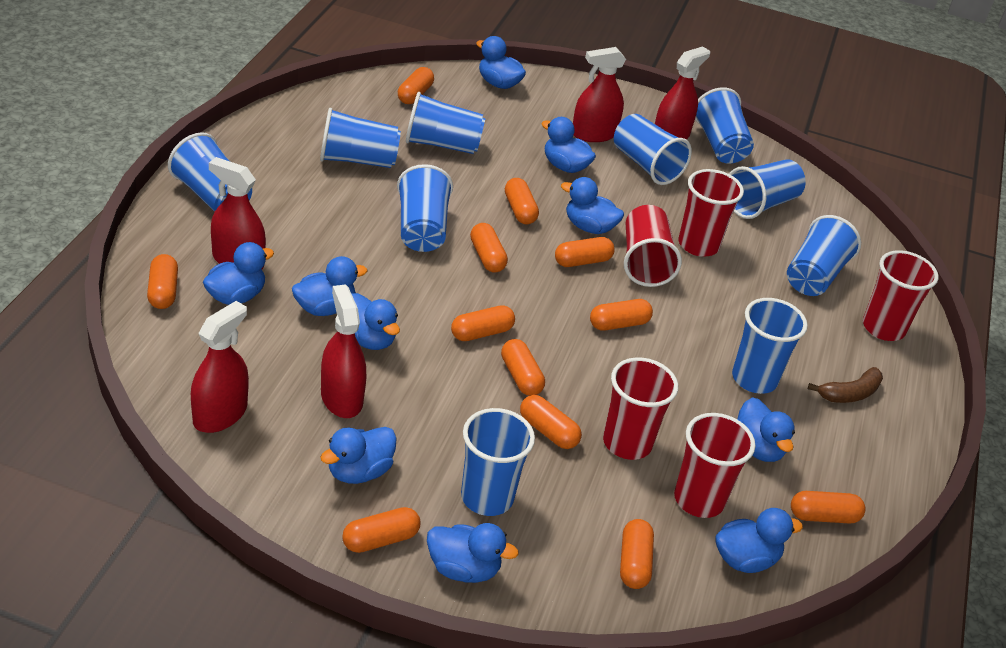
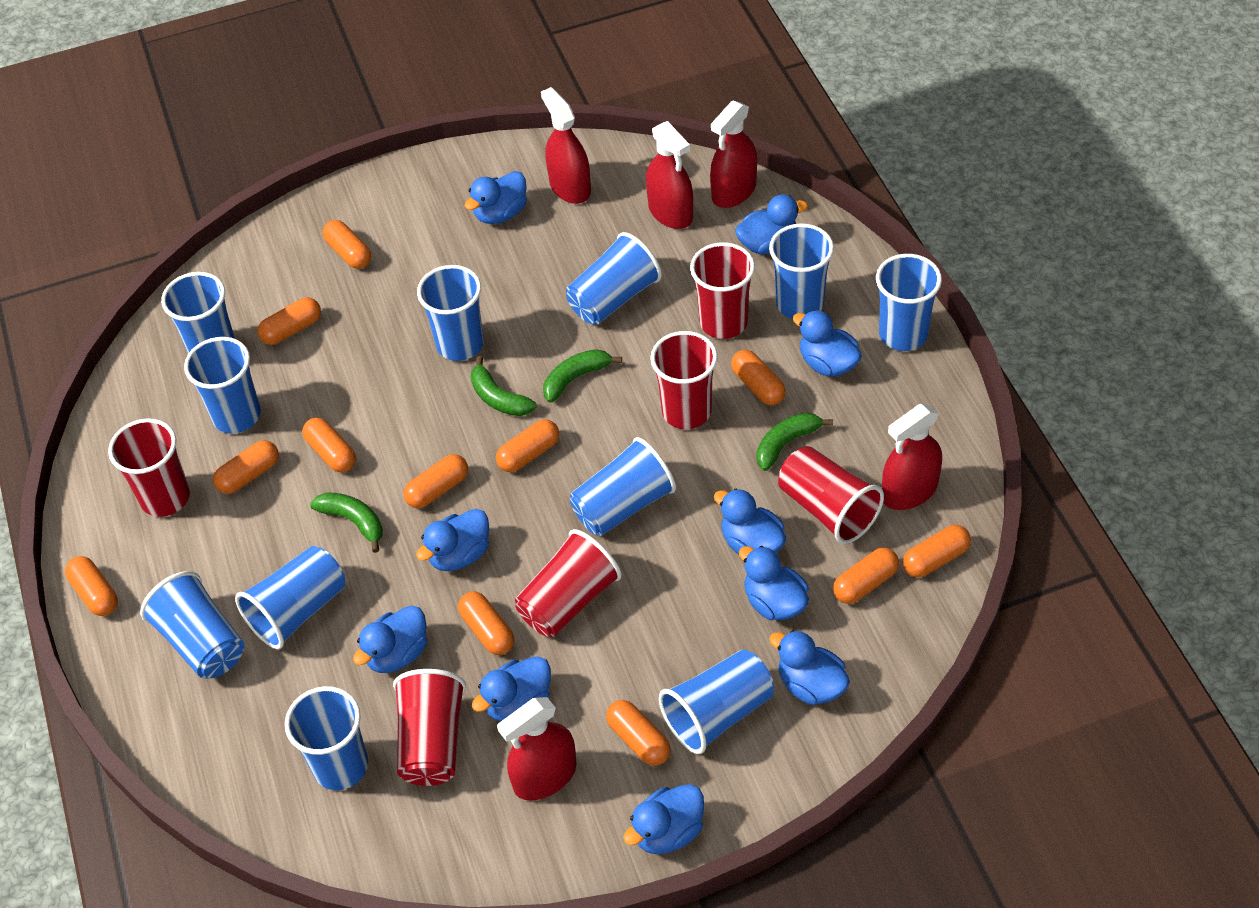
blue cup: [168,132,252,212] [320,108,401,168] [397,164,453,252] [406,92,485,154] [461,408,535,516] [614,114,692,185] [695,87,754,164] [729,159,806,219] [732,298,808,394] [787,215,861,296] = 10 -> [140,571,244,679] [161,272,235,354] [184,337,261,434] [235,546,345,649] [285,686,368,790] [417,265,484,361] [566,232,662,325] [570,437,676,536] [659,650,774,754] [769,223,834,319] [876,254,942,351] = 11
brown banana: [808,367,883,403] = 1 -> none = 0
green banana: none = 0 -> [310,492,383,553] [471,356,537,416] [543,349,622,403] [757,413,833,471] = 4
red cup: [603,358,678,460] [624,205,682,287] [674,413,755,518] [679,169,744,257] [863,250,939,341] = 5 -> [108,418,190,517] [393,669,466,786] [515,529,622,637] [650,331,718,429] [690,242,755,339] [778,446,884,544] = 6

